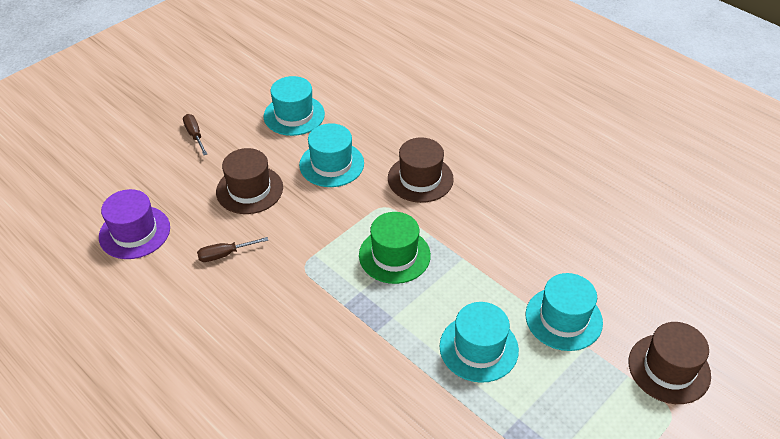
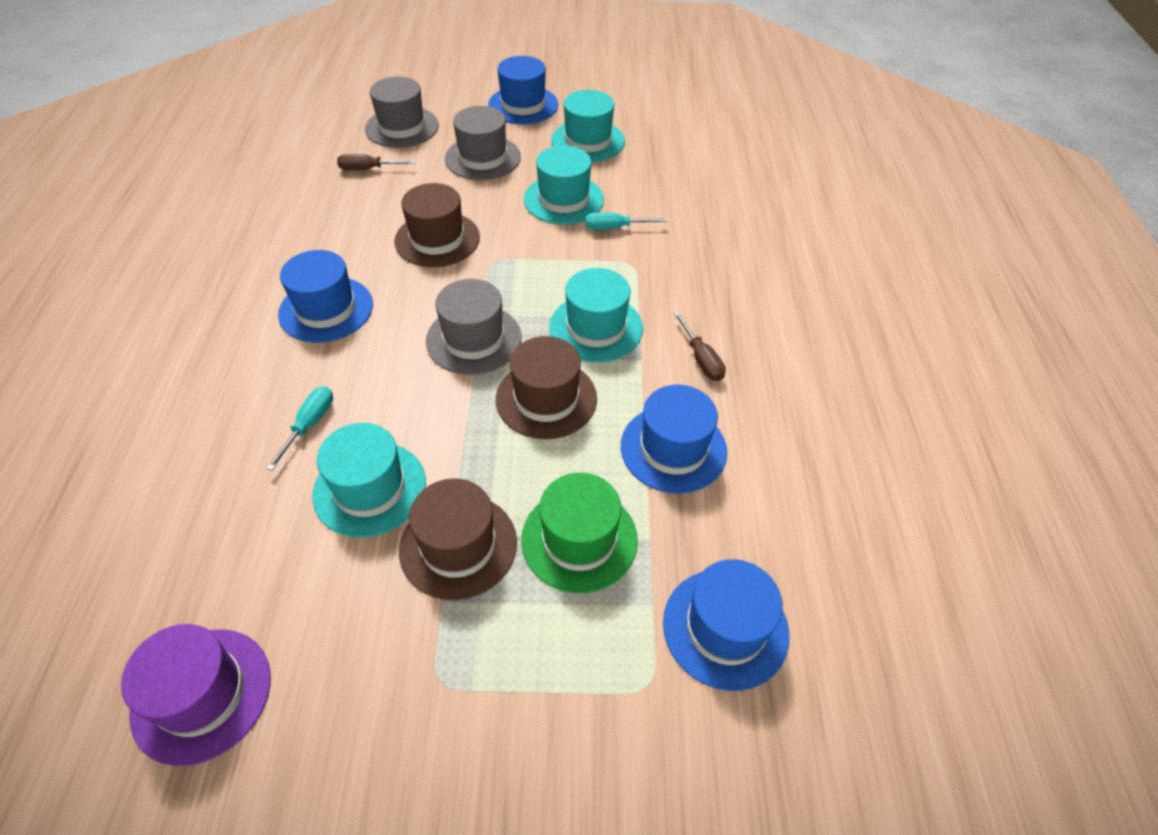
blue hat: none = 0 -> [278,250,373,343] [488,56,558,124] [621,385,727,494] [663,559,789,691] = 4
grey hat: none = 0 -> [365,77,439,148] [426,279,522,375] [445,106,521,180] = 3
turquoise screwdriver: none = 0 -> [266,386,333,471] [585,212,668,230] = 2

